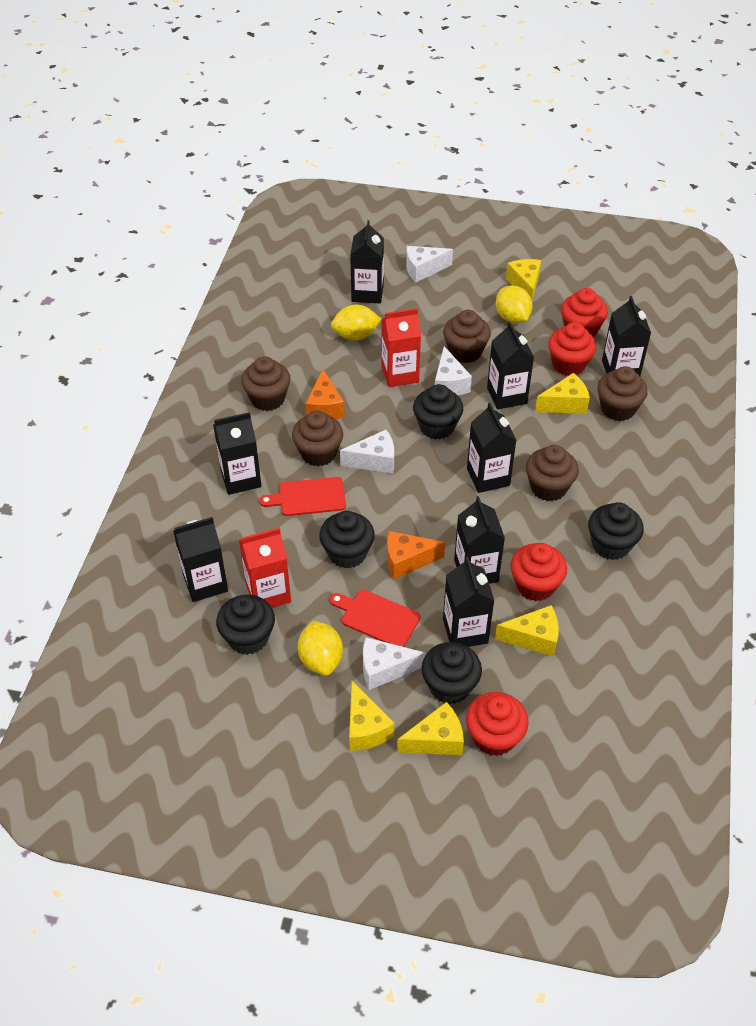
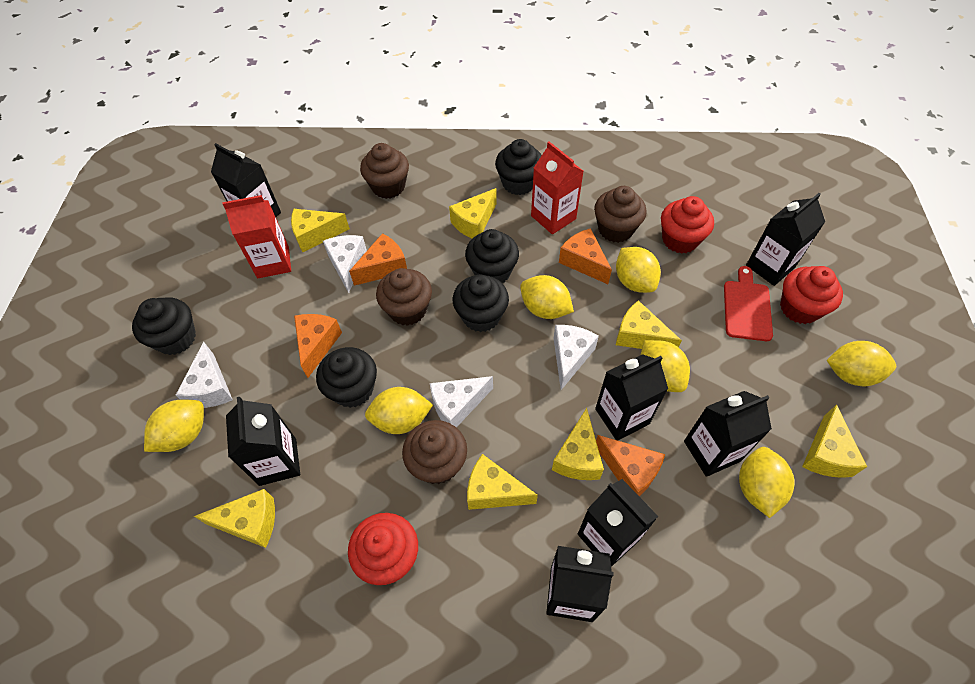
black carton: [173,517,228,602] [213,412,261,495] [350,220,384,304] [443,556,494,647] [454,496,505,584] [467,403,516,493] [487,322,534,409] [602,296,651,376] = 8 -> [211,143,281,217] [226,397,300,486] [546,546,614,622] [578,479,659,567] [595,354,668,441] [684,391,772,477] [746,193,825,286] = 7
brown cupcake: [241,356,291,411] [292,411,343,466] [443,310,491,363] [526,445,579,501] [597,366,648,421] = 5 -> [360,143,409,199] [376,268,432,326] [402,420,467,484] [594,186,647,243] = 4
orange cheese: [306,369,344,419] [387,531,445,579] = 2 -> [294,314,342,378] [349,233,407,286] [559,228,612,284] [596,435,665,496] = 4
red cupcake: [466,692,529,756] [510,543,567,601] [548,322,596,376] [561,288,608,337] = 4 -> [348,513,418,585] [661,196,714,254] [780,266,843,324] = 3
red cutting board: [259,477,346,516] [330,590,420,647] = 2 -> [724,266,773,341] = 1
yellow cheese: [349,681,394,751] [397,702,464,755] [495,605,559,657] [506,259,541,301] [535,373,590,414] = 5 -> [194,489,275,548] [291,209,350,252] [449,188,497,239] [467,454,538,510] [552,408,604,480] [616,300,682,349] [802,405,867,478] = 7
yellow lemon: [298,621,343,676] [331,305,381,341] [496,285,533,323] = 3 -> [144,399,204,452] [365,387,433,434] [520,275,574,319] [616,247,661,293] [641,340,690,392] [739,447,795,518] [827,341,896,386] = 7

